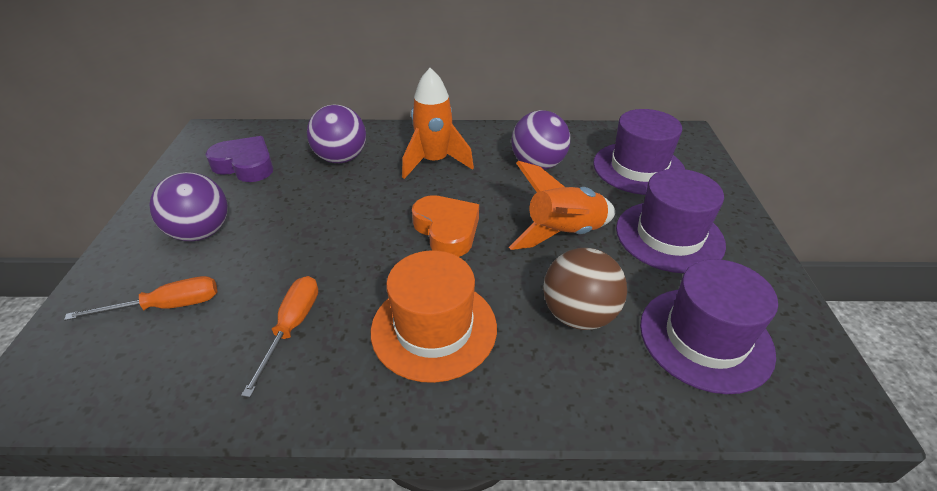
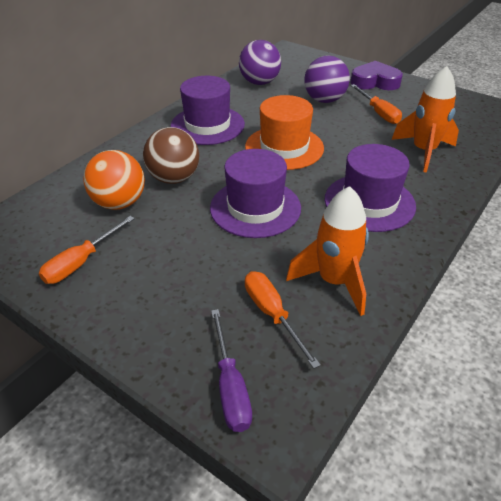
orange ball: none = 0 -> [83,150,145,210] = 1
orange heart: [412,195,479,257] = 1 -> none = 0
orange screwdriver: [64,276,217,321] [241,276,318,398] = 2 -> [39,216,135,284] [245,271,321,369] [351,84,402,124] = 3
purple ball: [149,172,228,241] [307,105,366,163] [511,110,570,170] = 3 -> [239,40,281,85] [304,56,350,103] = 2
purple screwdriver: none = 0 -> [211,309,252,432] = 1

